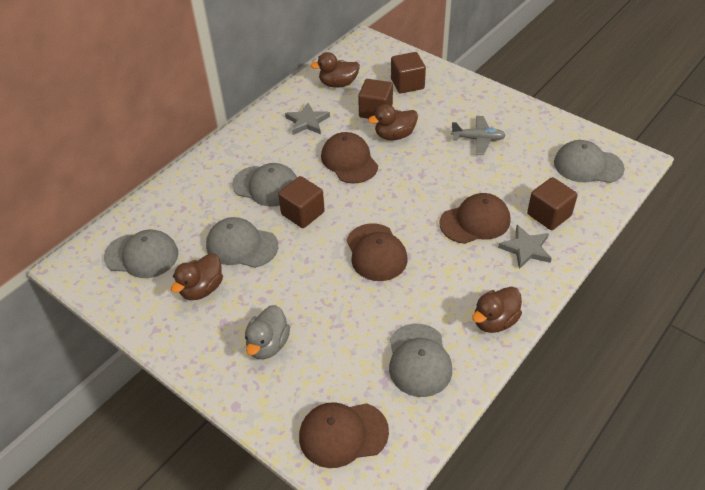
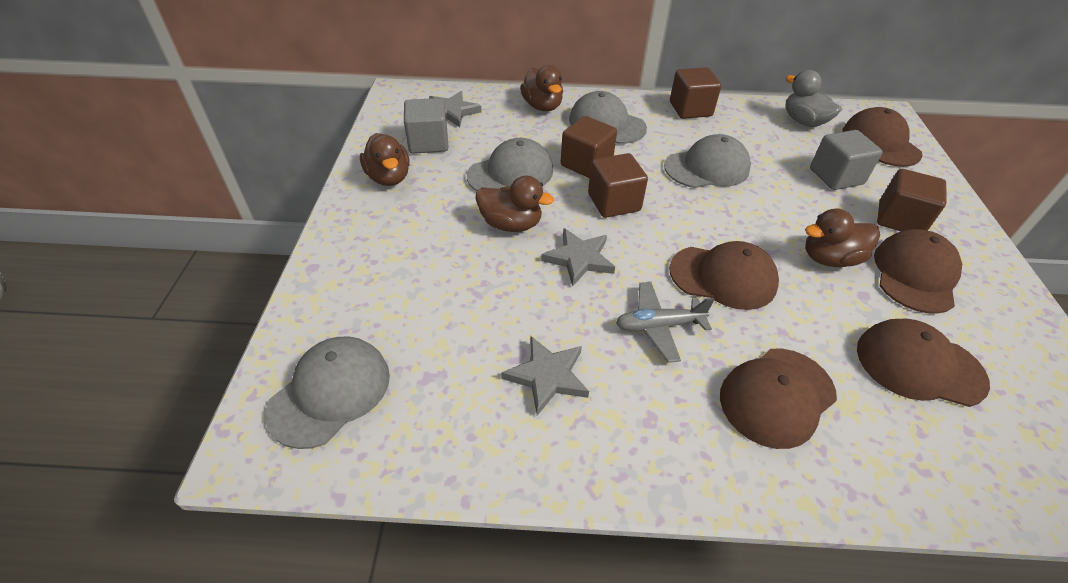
brown cap: [299,402,389,468] [321,132,378,184] [346,223,408,281] [439,193,510,244] = 4 -> [669,241,779,310] [720,348,837,449] [842,107,923,167] [857,319,990,407] [874,229,962,314] = 5
grey cap: [104,230,179,278] [206,217,278,268] [232,163,297,207] [389,324,452,397] [554,140,625,183] = 5 -> [265,336,390,449] [467,138,553,191] [569,91,647,144] [664,134,751,188] = 4
grey cube: none = 0 -> [404,98,448,154] [810,130,883,190] = 2
grey star: [285,103,330,135] [498,225,552,269] = 2 -> [429,91,482,127] [501,335,589,416] [541,228,615,286] = 3

